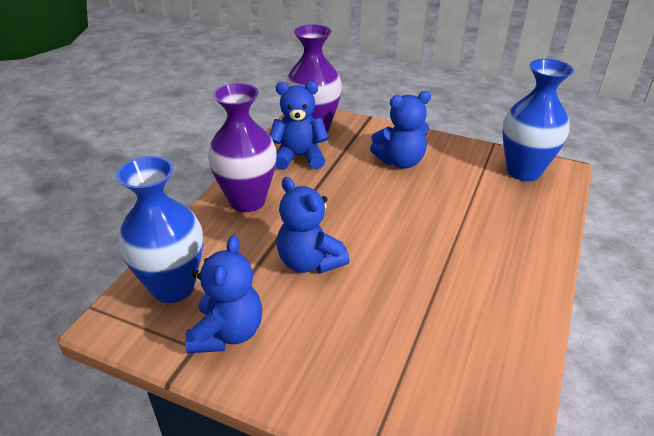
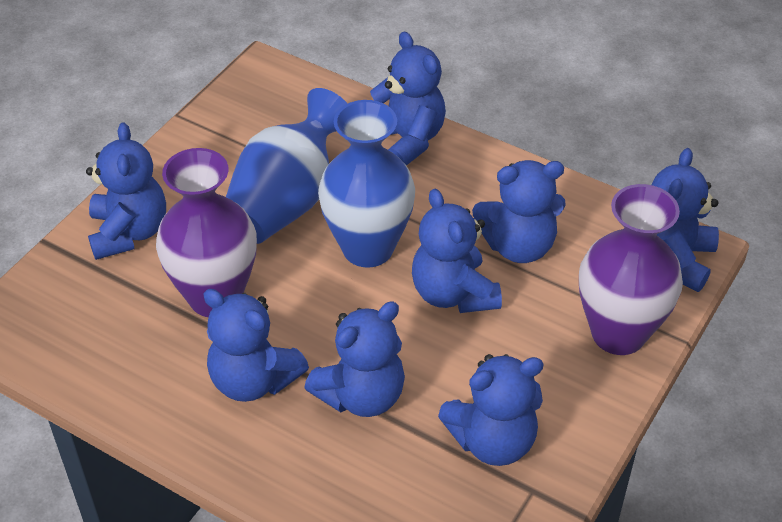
blue teddy bear: [185,235,262,353] [269,81,329,170] [277,177,350,273] [370,91,431,168] = 4 -> [86,122,166,260] [203,289,309,402] [304,302,405,417] [370,32,446,166] [412,189,502,313] [438,354,543,466] [472,160,566,263] [652,148,719,292] = 8

